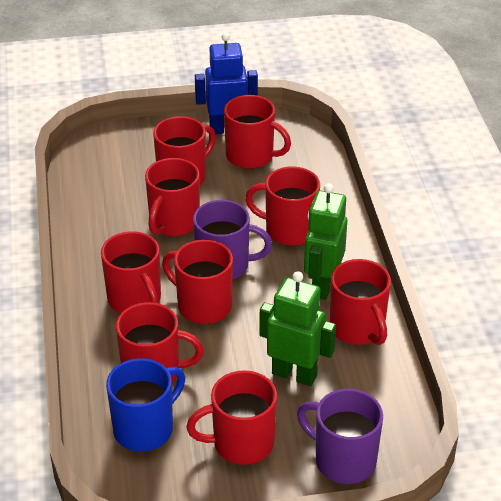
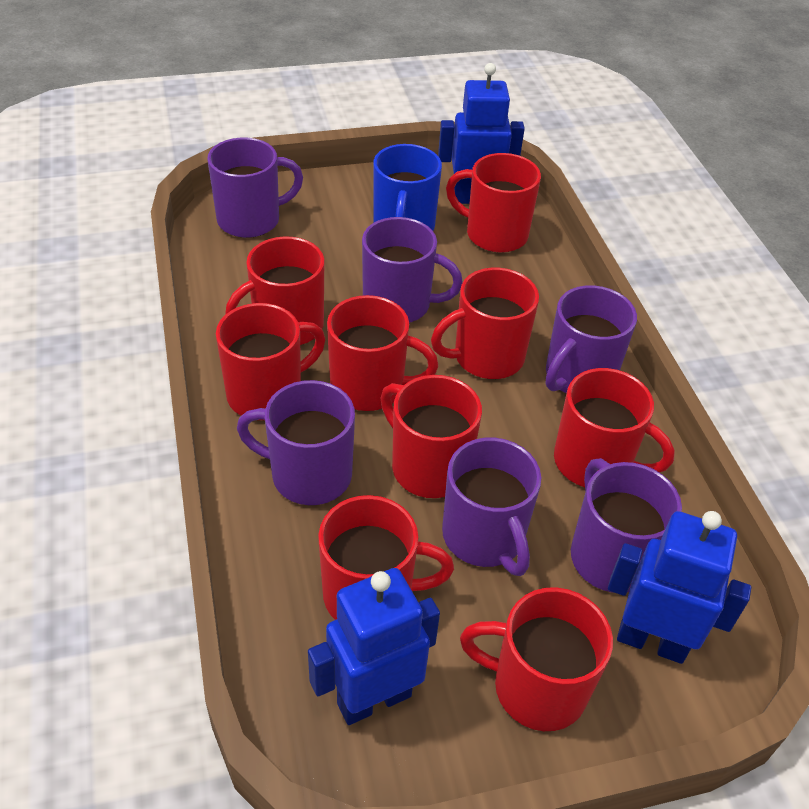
blue robot: [195,32,258,134] = 1 -> [308,568,440,725] [438,63,525,204] [608,511,751,664] = 3
green robot: [259,271,336,386] [304,183,347,300] = 2 -> none = 0
purple mug: [193,200,272,279] [297,389,383,484] = 2 -> [207,138,303,238] [237,380,355,505] [362,217,463,323] [442,438,541,576] [546,285,637,393] [571,458,682,593] = 6

